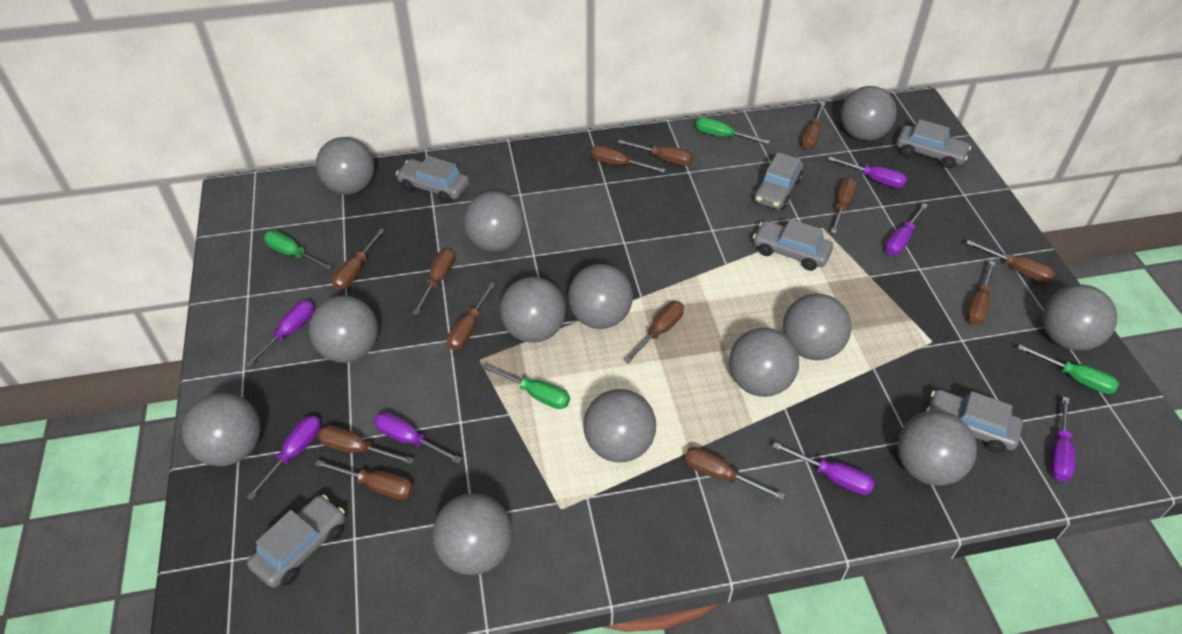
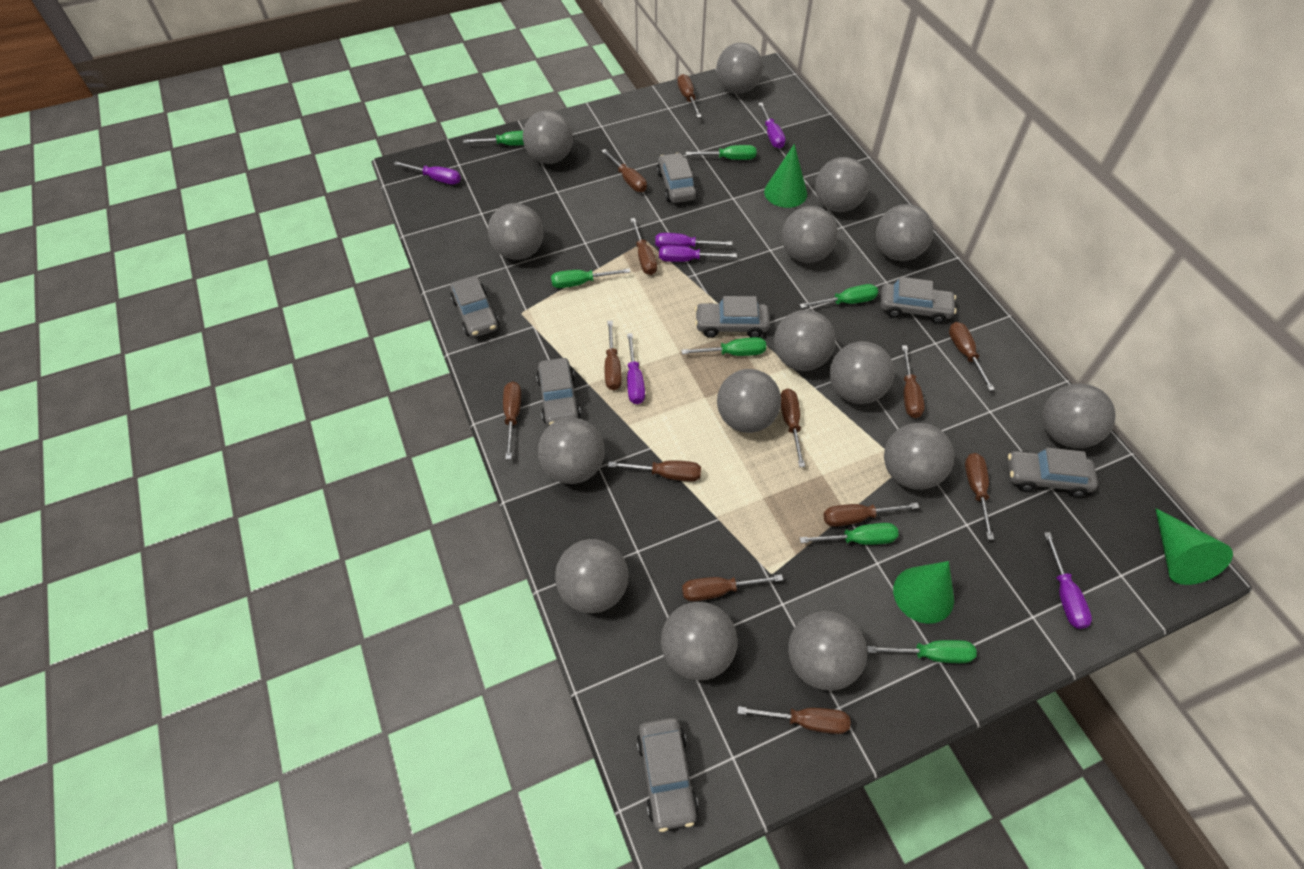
green cone: none = 0 -> [764,144,807,208] [893,561,954,624] [1155,508,1233,585] = 3
green screwdriver: [264,230,333,270] [482,364,570,409] [696,117,770,144] [1018,345,1119,394] = 4 -> [463,130,524,145] [551,268,630,288] [681,337,766,356] [686,145,756,160] [800,284,878,308] [800,523,899,545] [867,640,976,663] = 7
grey ball: [182,393,261,466] [309,296,378,363] [316,137,374,195] [432,493,512,575] [464,191,524,252] [500,277,566,343] [568,264,633,329] [583,389,656,462] [729,328,799,397] [783,294,852,360] [841,86,897,141] [897,411,977,486] [1043,284,1117,351] = 13 -> [488,203,543,260] [523,111,573,164] [538,418,604,484] [555,539,628,613] [661,602,737,680] [716,43,763,94] [717,369,781,433] [774,310,836,371] [782,206,838,263] [788,611,867,691] [815,157,869,212] [830,341,894,404] [876,204,933,261] [884,423,954,490] [1043,384,1115,448] = 15
grey car: [247,495,345,588] [396,156,469,203] [753,152,803,209] [753,219,833,271] [896,119,971,169] [926,390,1023,453] = 6 -> [450,275,499,337] [536,358,581,426] [637,718,698,832] [657,153,697,203] [695,296,770,338] [881,277,957,324] [1008,447,1098,497] = 7
purple screwdriver: [244,300,314,368] [247,416,321,500] [374,412,462,464] [772,442,875,495] [828,156,907,188] [885,203,928,255] [1050,397,1075,481] = 7 -> [394,161,461,184] [627,333,645,404] [655,233,732,248] [659,245,737,262] [758,102,785,148] [1044,532,1092,629] = 6

